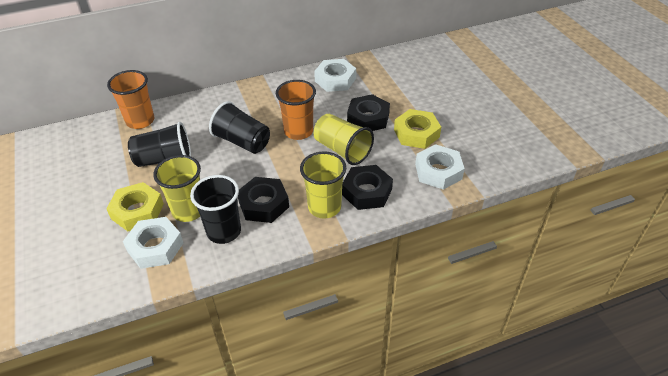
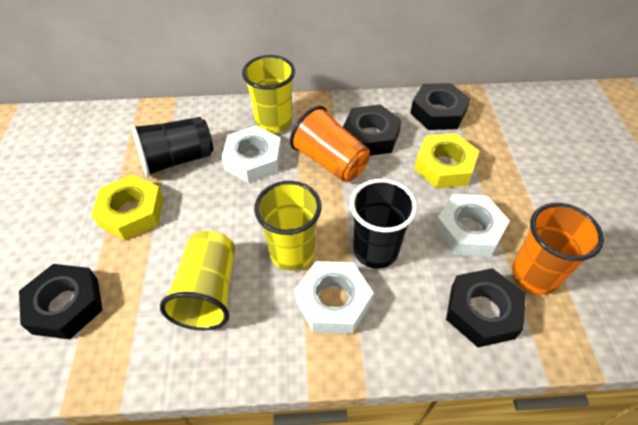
black cup: [128,122,191,167] [190,175,241,244] [209,101,270,154] = 3 -> [131,117,213,177] [350,179,417,269] = 2
black nut: [238,177,289,223] [342,165,393,210] [347,94,390,131] = 3 -> [19,264,103,339] [343,104,401,156] [410,83,470,130] [446,268,526,347] = 4

